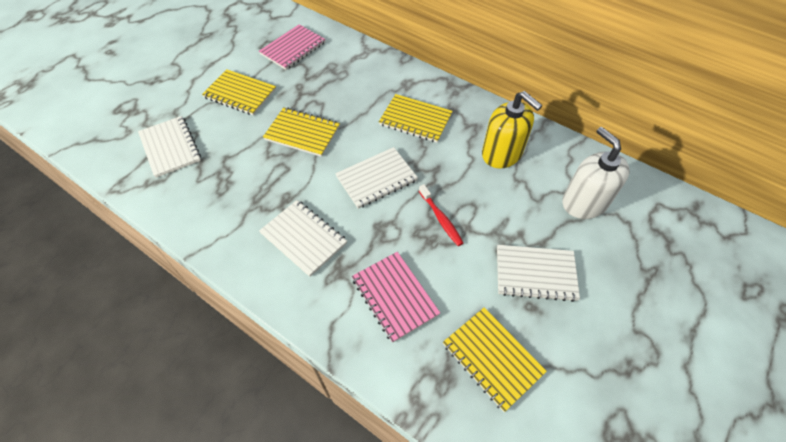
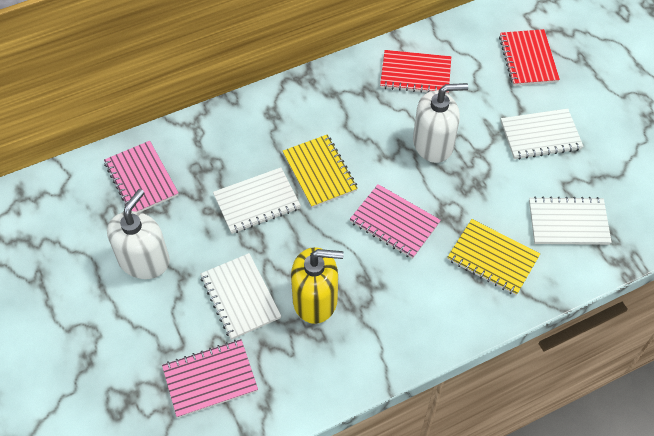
pink notebook: [259,24,326,70] [352,252,440,343] = 2 -> [104,141,179,212] [162,339,258,418] [349,184,441,259] = 3
red notebook: none = 0 -> [380,50,451,94] [499,29,560,86] = 2
red toothbrush: [419,184,463,246] = 1 -> none = 0
white soap dispenser: [562,127,630,219] = 1 -> [107,189,170,279] [413,83,468,163] = 2
yellow notebook: [202,69,276,115] [263,107,340,157] [379,94,453,143] [443,307,547,412] = 4 -> [283,135,358,208] [447,219,540,295] = 2

